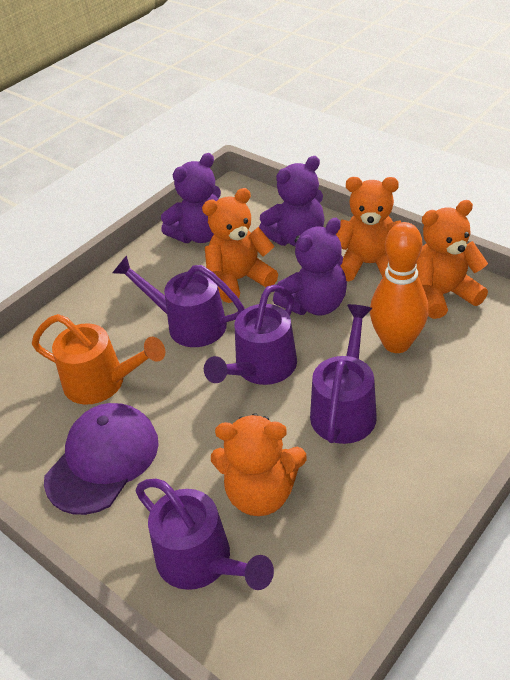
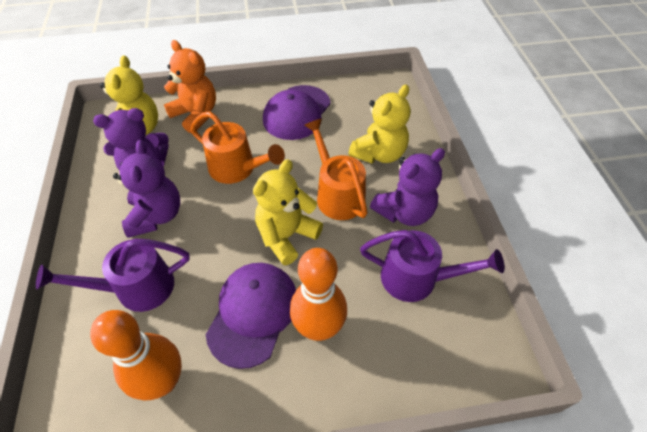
orange bowling pin: [370,222,428,353] = 1 -> [90,310,182,400] [290,248,347,341] = 2
orange teddy bear: [202,188,278,303] [211,413,307,516] [336,177,401,281] [416,200,488,319] = 4 -> [164,40,216,134] = 1
orange watering can: [32,314,165,405] = 1 -> [191,111,285,184] [305,118,367,220] = 2
purple cap: [44,403,159,515] = 1 -> [206,263,296,369] [263,85,331,140] = 2
purple watering can: [112,255,245,347] [135,479,274,590] [204,285,297,385] [310,304,377,444] = 4 -> [36,238,190,312] [360,230,505,302] = 2
yellow teddy bear: none = 0 -> [100,55,158,135] [253,159,323,265] [348,85,410,164] = 3

